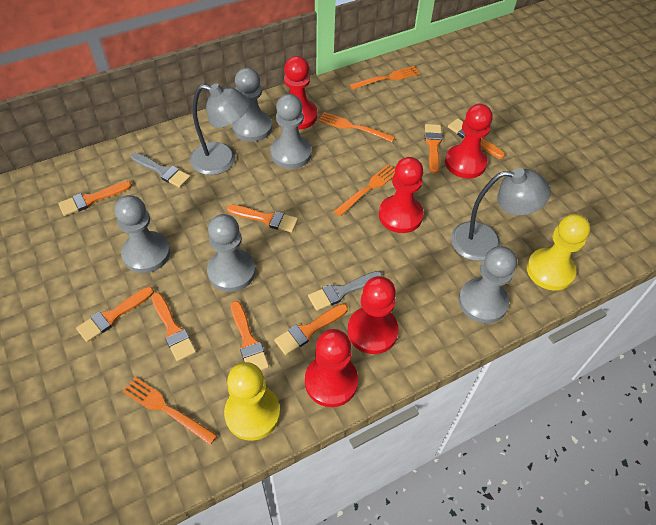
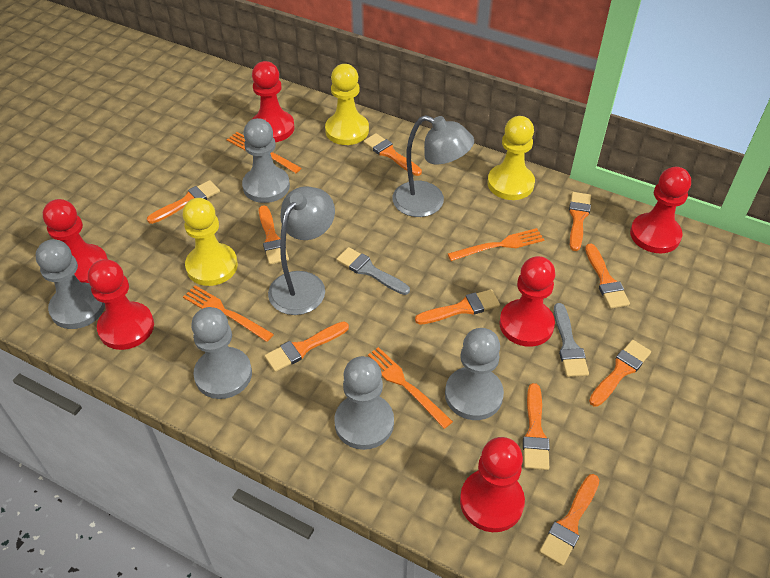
orange brush: [58,181,132,216] [76,287,154,342] [152,293,196,361] [227,205,298,233] [231,301,269,370] [274,304,348,355] [425,124,442,174] [448,118,505,159] = 8 -> [147,180,220,224] [259,205,289,265] [265,321,349,372] [363,133,422,176] [415,289,500,325] [523,383,550,470] [539,474,599,566] [569,192,591,251] [585,243,630,309] [589,340,651,407] = 10
red pawn: [284,56,317,130] [305,329,358,407] [348,276,399,354] [379,157,424,233] [445,104,493,178] = 5 -> [43,199,108,283] [88,259,154,350] [252,61,295,142] [460,437,525,532] [499,256,555,347] [630,167,691,253] = 6
yellow pawn: [224,362,280,441] [527,214,591,291] = 2 -> [183,198,238,286] [325,64,369,145] [487,116,535,200] = 3

